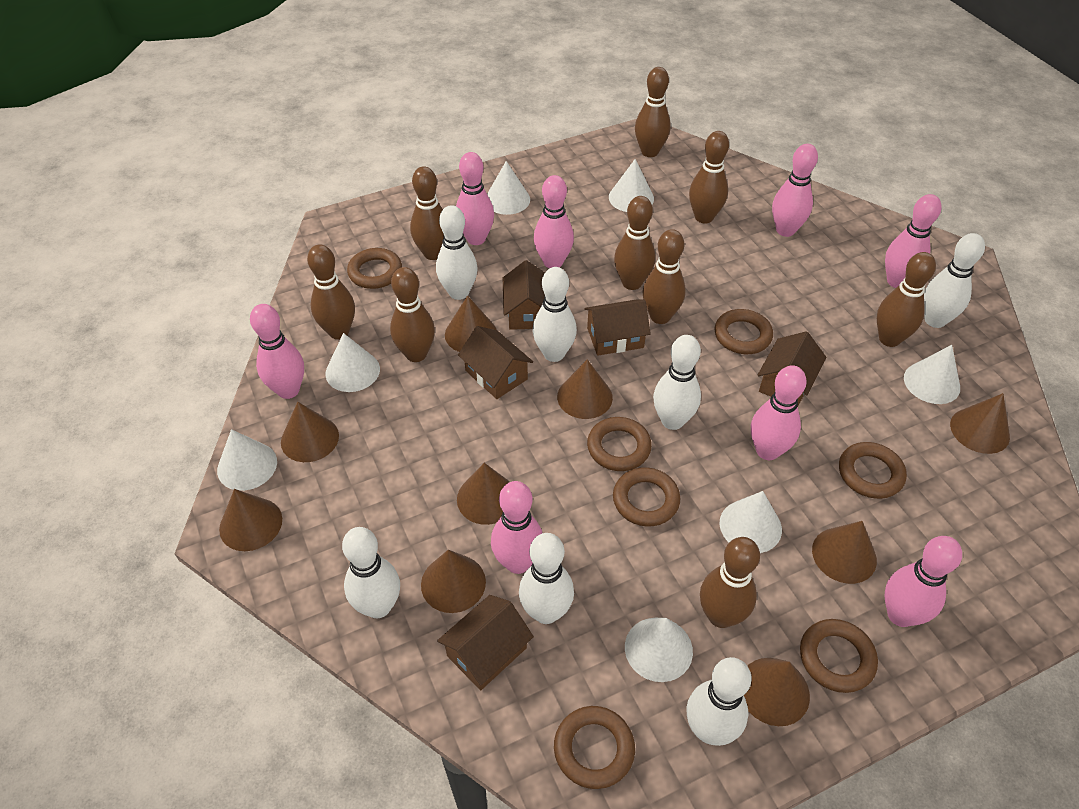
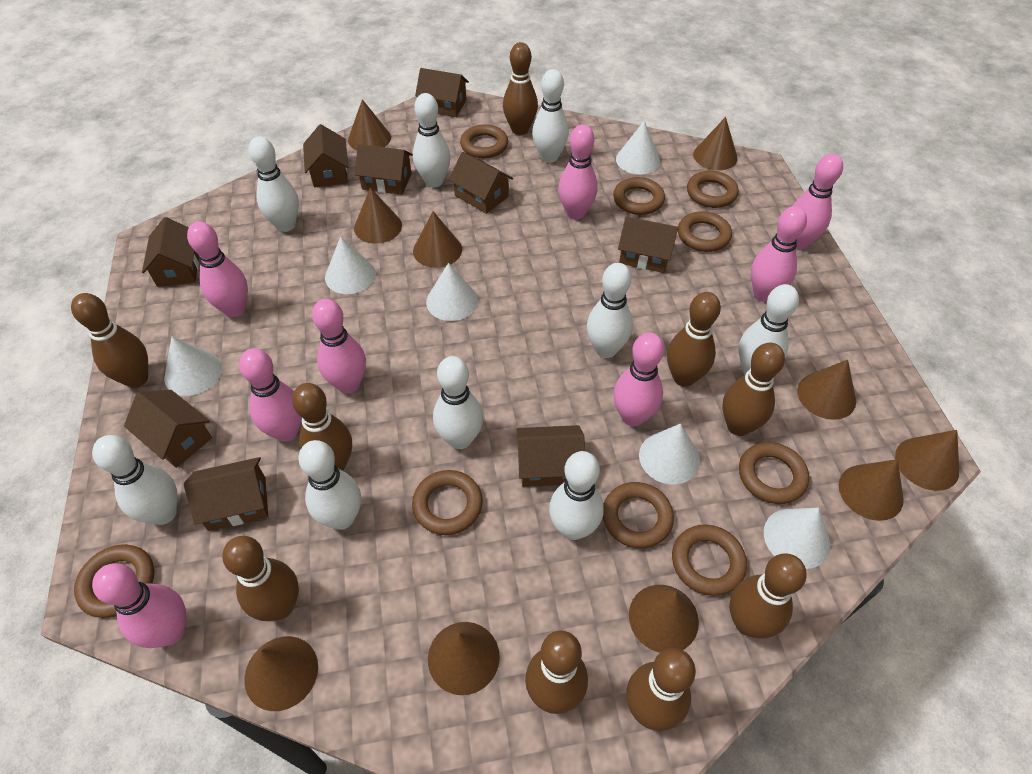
brown cone: [219,489,282,551] [281,402,339,462] [421,550,486,613] [445,295,497,352] [457,463,510,525] [557,359,613,419] [744,658,810,726] [812,521,877,584] [950,393,1010,454] = 9 -> [244,636,318,711] [348,99,391,150] [354,187,402,244] [413,211,462,268] [428,622,500,695] [629,585,699,653] [693,117,738,170] [797,359,856,420] [839,459,904,521] [895,430,959,491] = 10
brown house: [437,595,534,690] [458,326,533,399] [503,260,545,330] [584,300,651,356] [757,331,827,406] = 5 -> [124,390,212,468] [142,217,199,287] [184,457,268,531] [303,124,348,188] [355,144,413,195] [415,68,469,117] [449,152,513,214] [516,425,585,487] [618,216,678,273] = 9
brown ring: [347,248,402,289] [554,706,635,789] [587,417,652,471] [613,467,680,527] [714,309,773,354] [800,619,878,693] [839,442,907,499] = 7 -> [74,544,154,618] [412,470,483,535] [460,124,508,159] [603,482,674,548] [613,177,665,215] [672,525,747,596] [678,211,732,252] [687,171,739,208] [739,442,809,504] = 9
white bowling pin: [342,527,400,618] [436,205,478,300] [519,533,574,624] [532,267,577,362] [653,335,701,430] [687,657,752,746] [924,233,985,328] = 7 -> [92,435,178,525] [249,136,299,232] [298,440,361,530] [413,93,451,188] [433,356,483,449] [532,69,569,163] [549,451,604,540] [587,263,633,358] [739,284,799,374] = 9
white cone: [217,429,277,491] [325,333,380,392] [487,161,530,215] [609,159,654,212] [625,618,693,682] [719,491,782,553] [904,345,960,404] = 7 -> [164,336,222,396] [325,237,376,294] [426,263,478,321] [616,121,660,174] [639,424,700,484] [764,508,830,569] = 6

